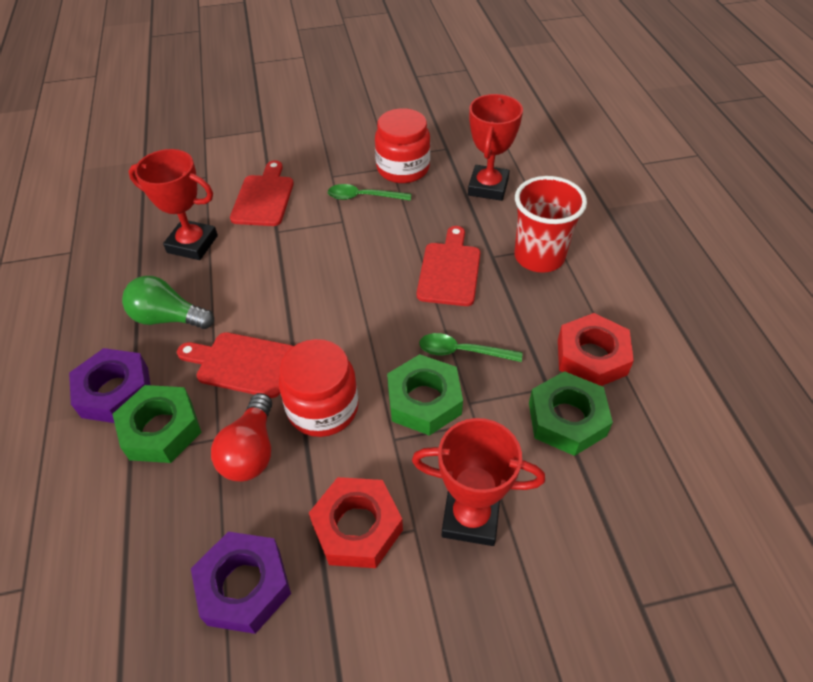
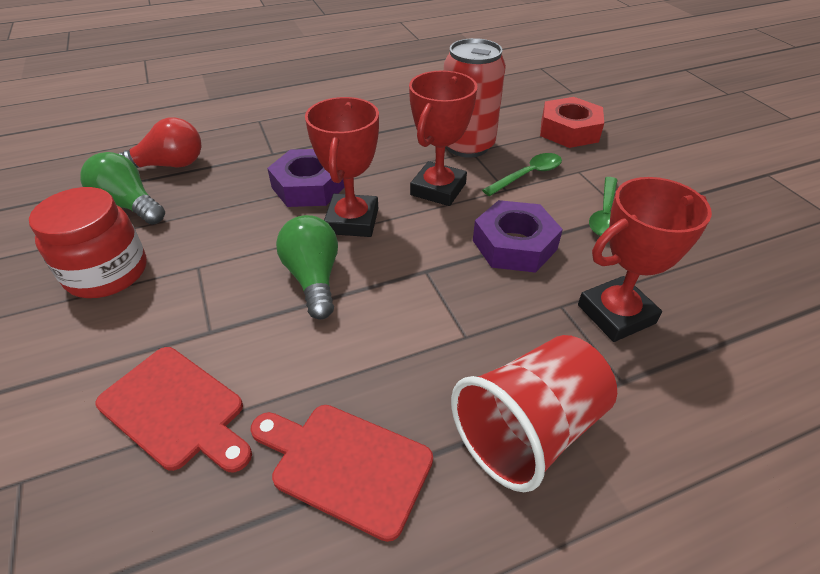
green light bulb: [122,276,214,329] = 1 -> [80,152,165,224] [276,215,338,320] = 2
green nut: [113,385,201,463] [387,354,463,436] [529,371,613,456] = 3 -> none = 0
red can: none = 0 -> [444,38,506,157] = 1
red cutting board: [177,332,293,398] [230,160,294,226] [417,226,481,306] = 3 -> [95,347,252,472] [250,405,433,542] = 2
red jar: [279,339,359,437] [375,108,430,183] = 2 -> [29,187,147,298] = 1
red nut: [309,477,403,568] [558,313,634,386] = 2 -> [540,97,604,148] = 1

